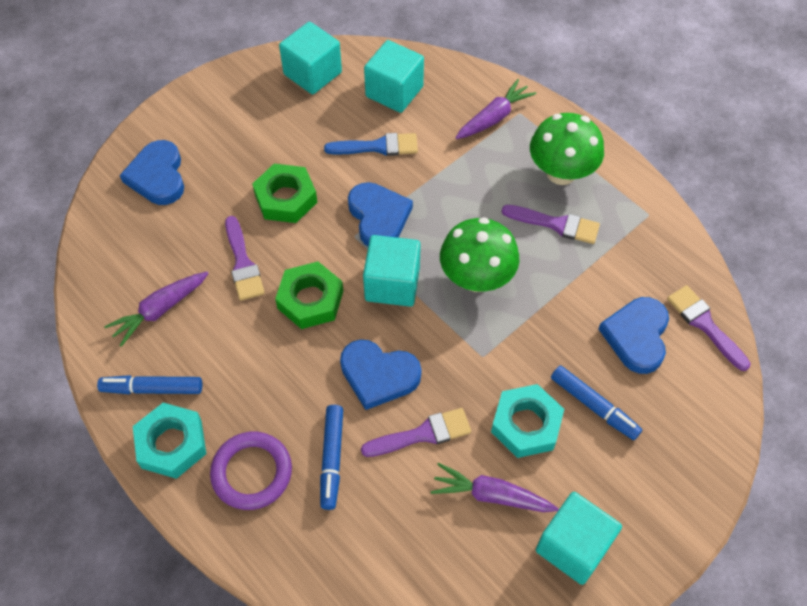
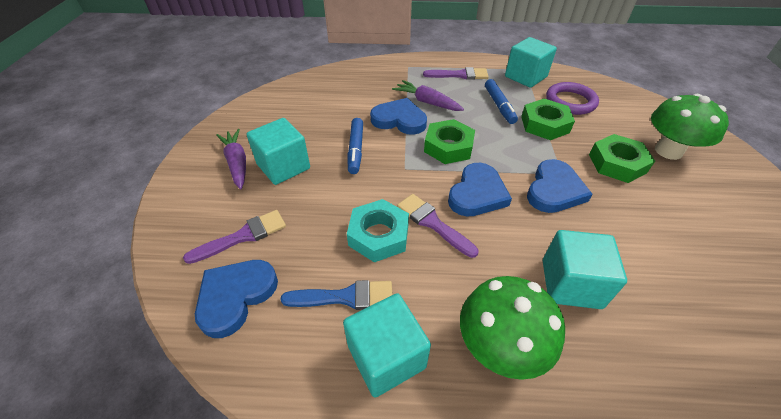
blue marker: [97,375,202,394] [320,405,343,510] [551,366,642,440] = 3 -> [347,118,363,174] [485,79,518,124] = 2
green nut: [252,164,317,223] [275,261,343,329] = 2 -> [424,119,475,164] [521,99,575,140] [589,134,655,183] = 3
purple brush: [225,216,265,301] [361,408,471,457] [502,205,600,244] [667,285,750,371] = 4 -> [183,210,286,264] [397,194,478,258] [423,67,489,80] = 3
purple carrot: [104,272,209,347] [431,463,559,512] [455,79,537,139] = 3 -> [216,129,246,189] [392,80,464,111] = 2
turquoise nut: [133,403,206,479] [491,384,564,458] = 2 -> [347,199,409,262] = 1

